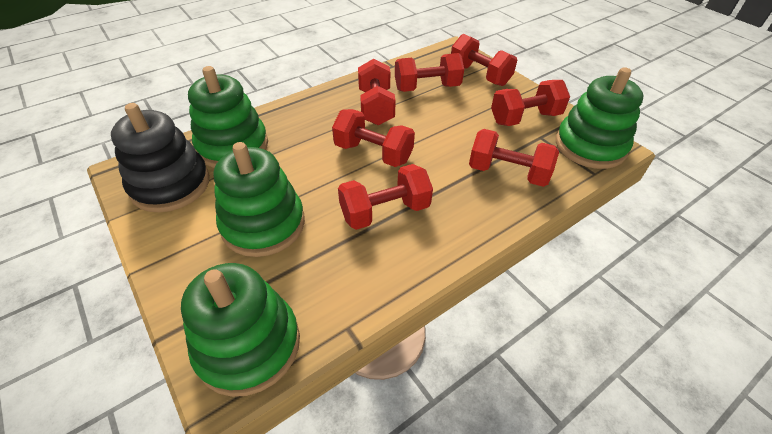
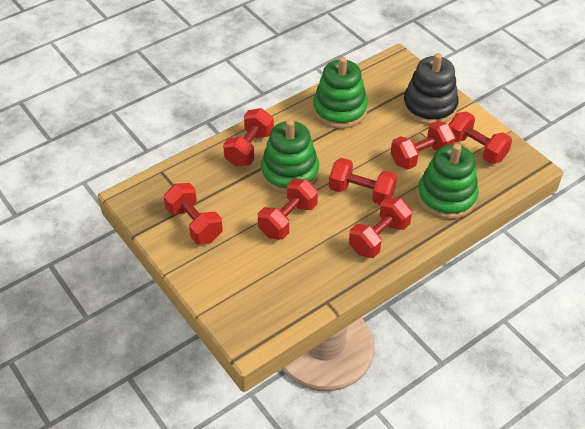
green stacking toy: [181,263,300,397] [188,66,268,168] [214,142,305,257] [556,67,643,169] = 4 -> [261,119,319,194] [313,57,368,129] [417,144,479,219] = 3

